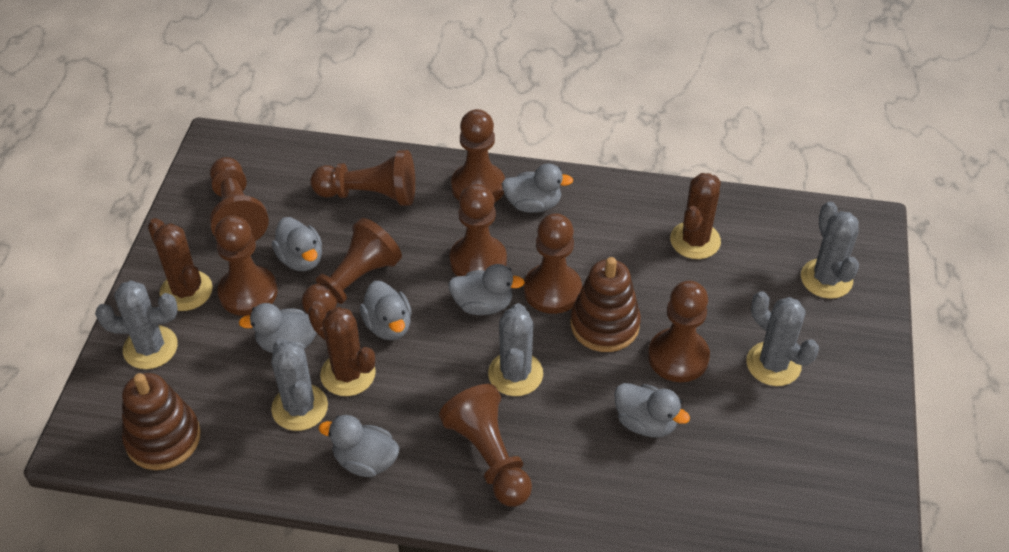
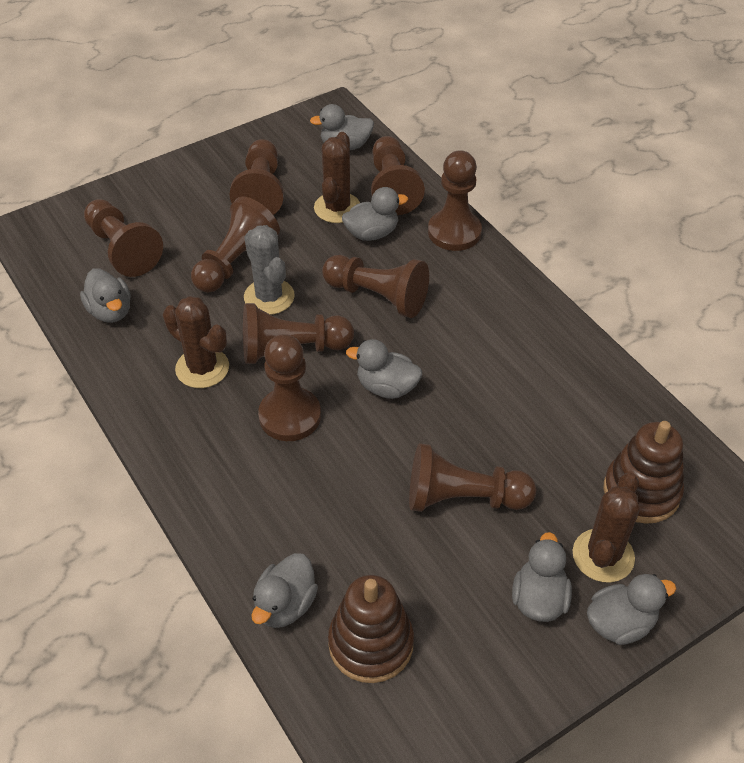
grey cactus: [95,280,178,369] [271,338,328,431] [488,303,543,396] [746,291,819,386] [801,202,859,299] = 5 -> [244,225,295,315] = 1

